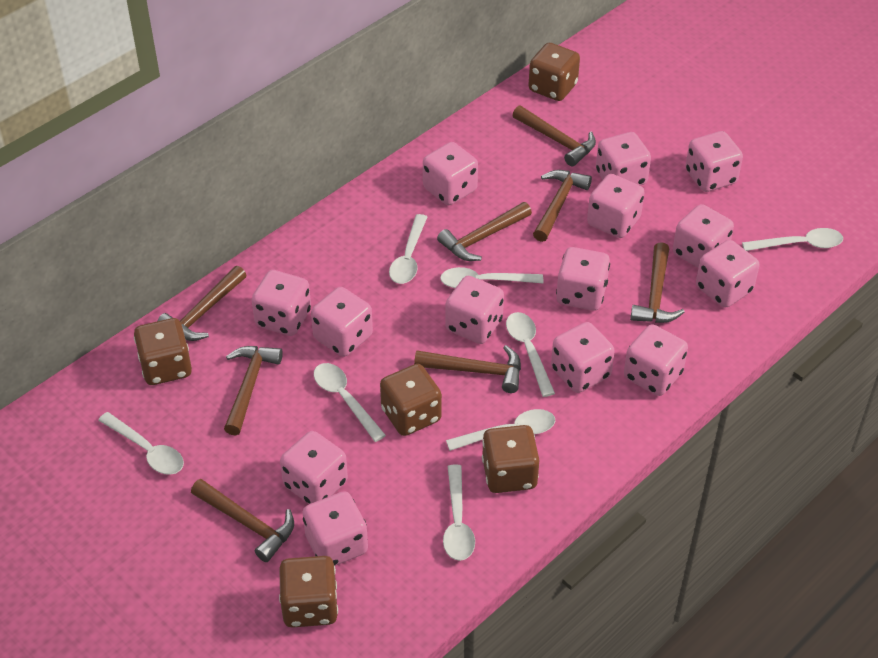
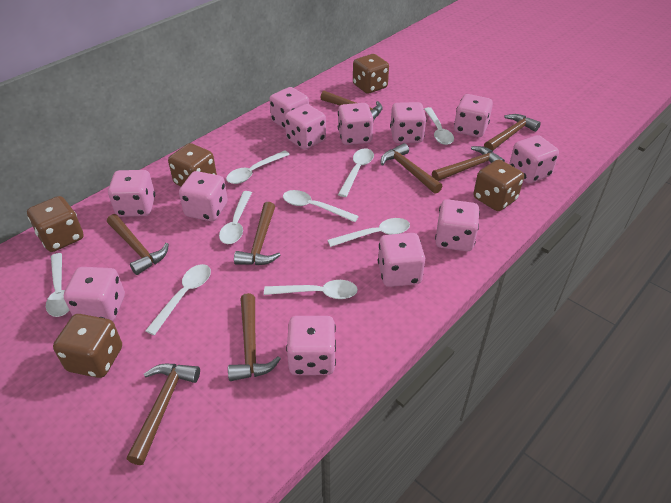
pink dice: [252,270,311,336] [280,431,348,504] [302,491,368,566] [311,287,373,357] [423,142,478,205] [445,276,504,344] [551,322,615,393] [556,247,610,311] [587,174,645,238] [596,132,651,186] [624,324,688,396] [673,204,734,268] [685,131,743,192] [696,240,759,308] = 14 -> [64,267,125,321] [108,170,155,217] [179,171,228,221] [269,87,309,129] [285,104,326,150] [286,316,336,375] [338,103,374,145] [378,233,425,287] [390,102,427,143] [435,199,480,251] [454,94,493,137] [509,135,559,183] = 12
white spoon: [98,412,184,475] [314,363,386,442] [389,214,427,284] [440,267,543,288] [443,464,475,561] [446,409,555,451] [506,312,555,397] [742,228,843,251] = 8 -> [46,253,69,317] [145,264,211,335] [219,191,252,244] [226,150,290,184] [264,280,358,299] [283,190,359,222] [328,218,410,247] [338,148,374,197] [424,107,454,145] = 9

